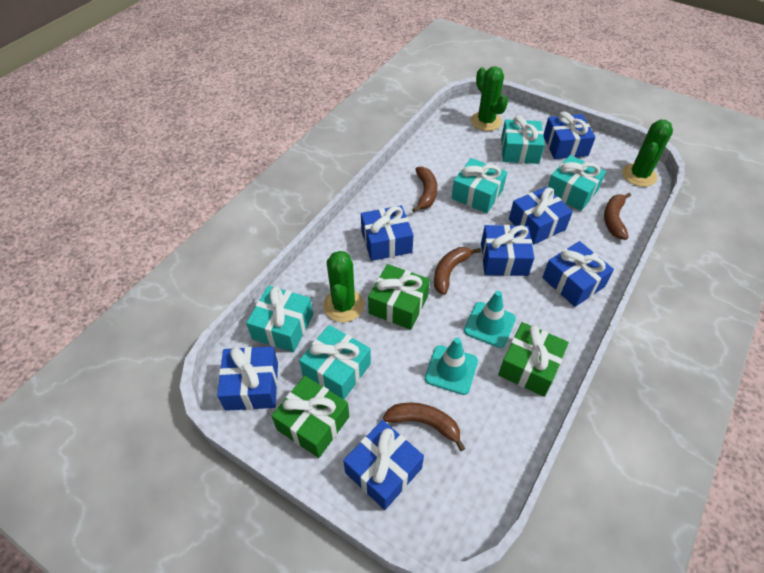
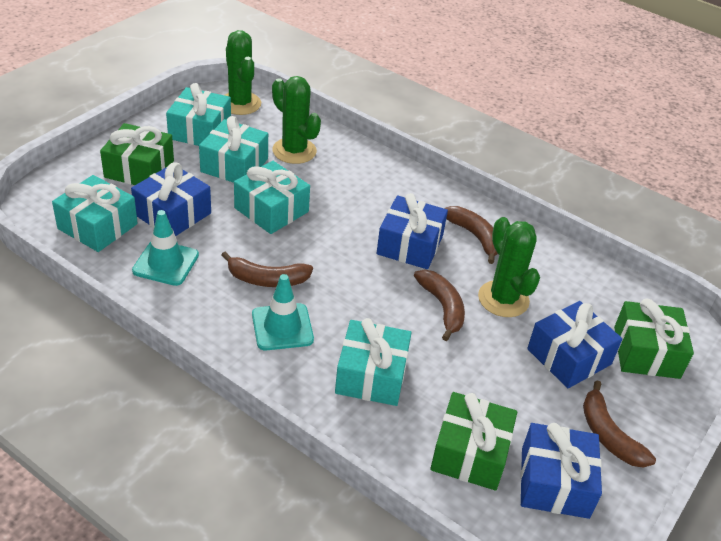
blue gift: [217,347,278,411] [343,420,424,510] [361,205,414,261] [481,225,534,276] [509,187,573,245] [542,241,614,307] [543,112,595,159] = 7 -> [131,162,211,236] [377,193,448,269] [520,423,602,519] [527,301,622,388] = 4

